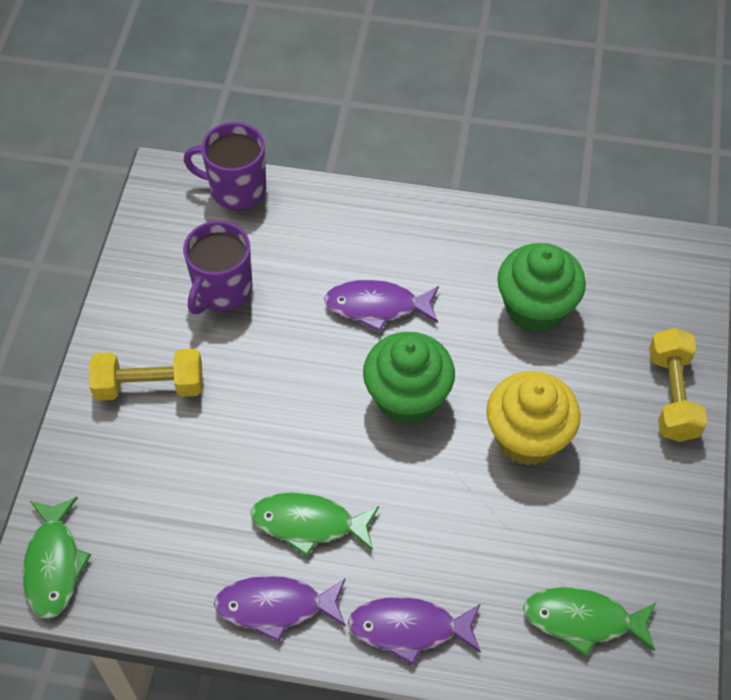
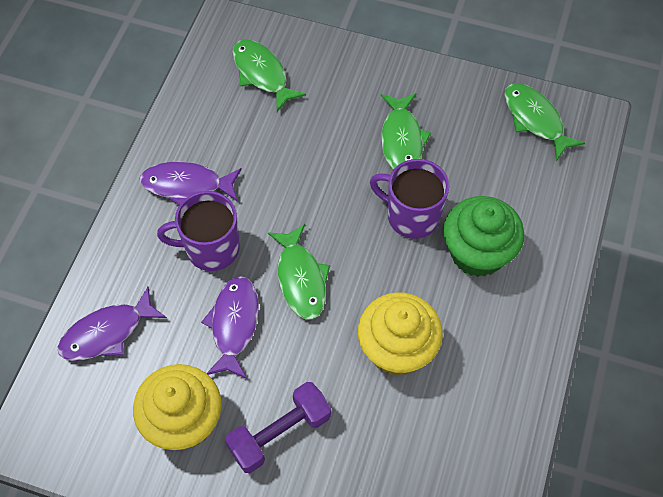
green cupcake: [363,332,455,425] [497,243,586,333] = 2 -> [443,196,524,277] = 1
green fish: [23,497,91,619] [251,493,379,556] [523,587,656,657] = 3 -> [232,39,306,112] [268,224,330,320] [381,93,431,170] [505,83,585,161] = 4
purple dumbbell: none = 0 -> [225,382,331,473] = 1
yellow cupcake: [486,371,581,466] = 1 -> [133,364,222,450] [358,292,443,376] = 2
yellow dumbbell: [89,349,203,401] [649,328,707,442] = 2 -> none = 0

